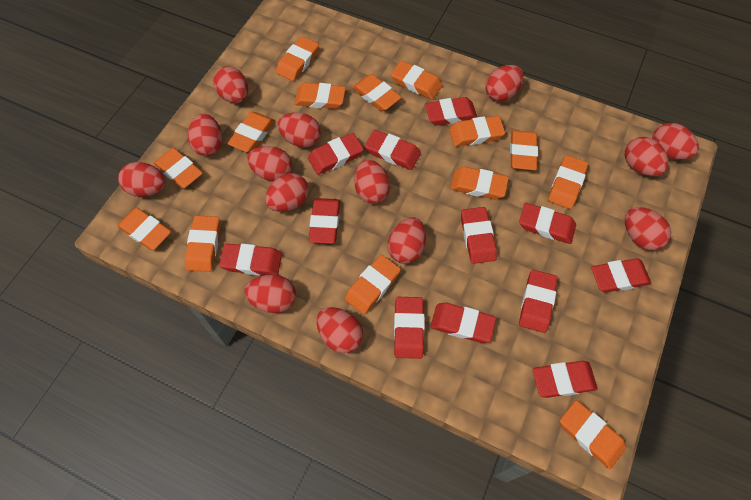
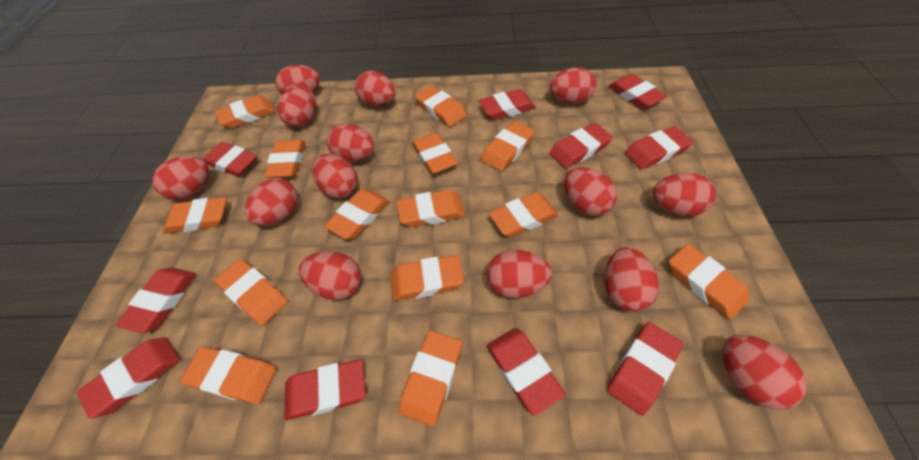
red eraser: [219,243,282,275] [308,133,364,175] [309,198,340,244] [365,130,421,170] [394,297,425,359] [425,97,477,125] [430,303,496,343] [461,207,497,264] [519,203,576,244] [519,270,558,333] [533,361,598,398] [591,258,651,293] = 12 -> [77,337,180,419] [115,268,196,333] [203,142,257,177] [284,359,366,420] [479,89,536,120] [487,328,565,416] [549,123,613,168] [607,322,683,416] [608,74,667,109] [625,126,693,169] = 10

